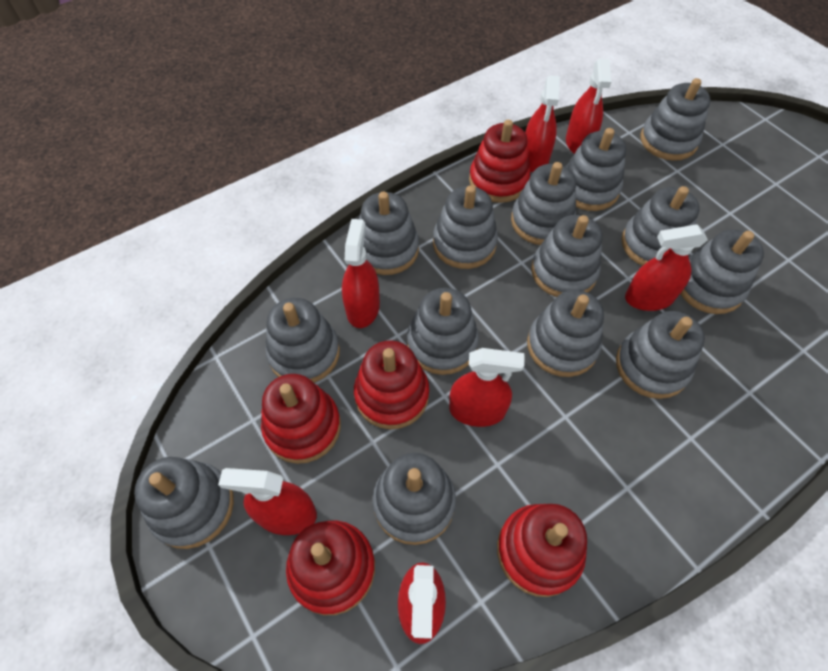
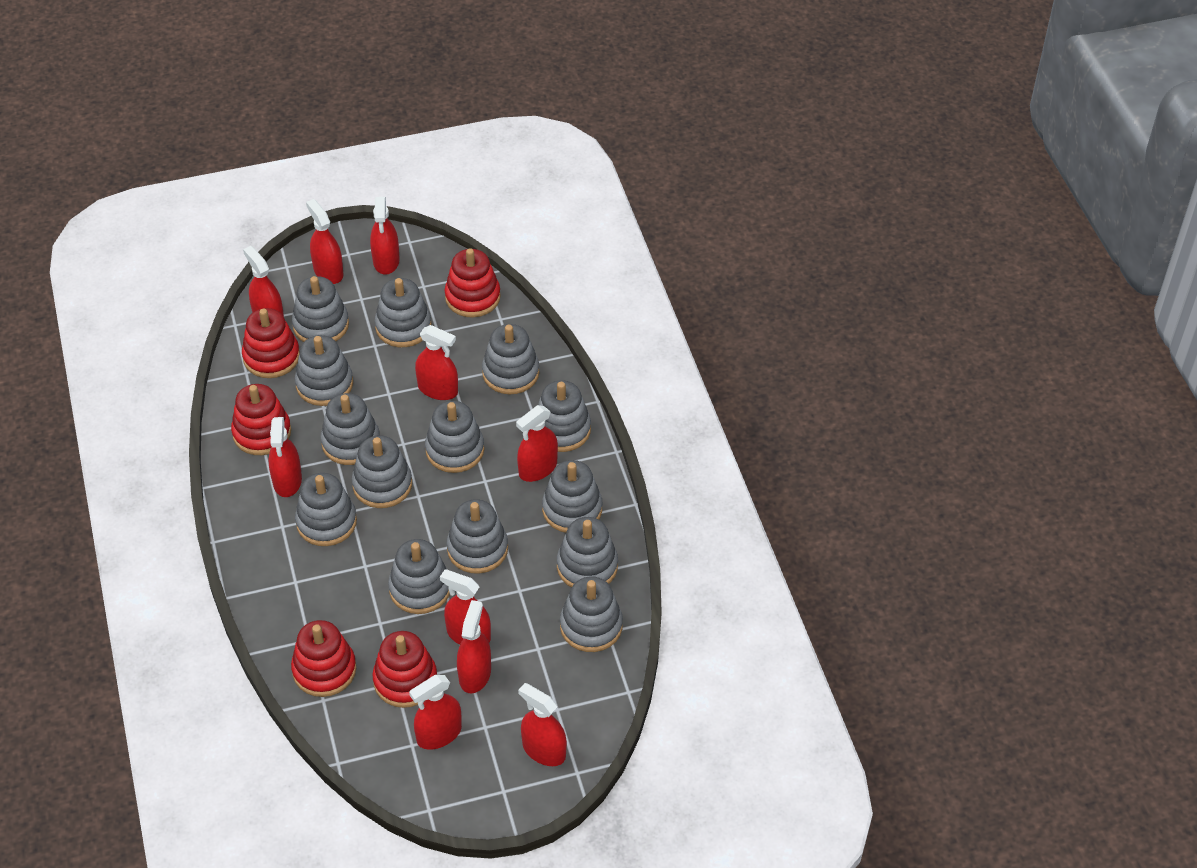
red spray bottle: [218,468,317,535] [342,219,380,328] [398,563,446,644] [449,348,525,427] [525,75,560,172] [566,59,611,154] [625,225,708,311] = 7 -> [243,246,284,317] [269,417,302,497] [306,199,344,284] [370,197,400,275] [409,675,462,750] [415,325,458,400] [440,569,491,645] [457,600,491,693] [516,405,558,482] [518,683,567,766] = 10

